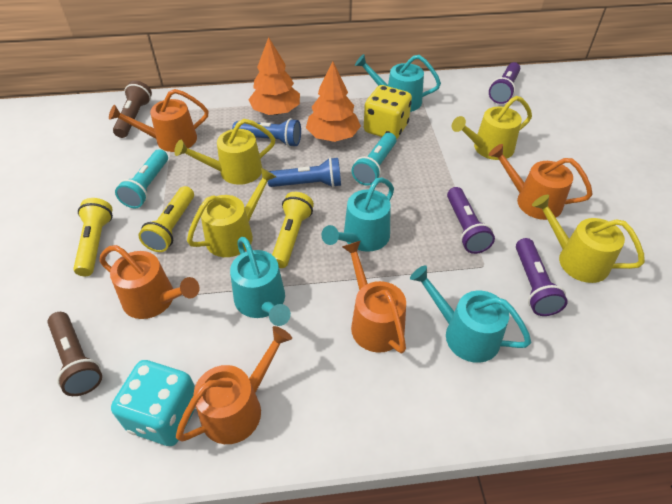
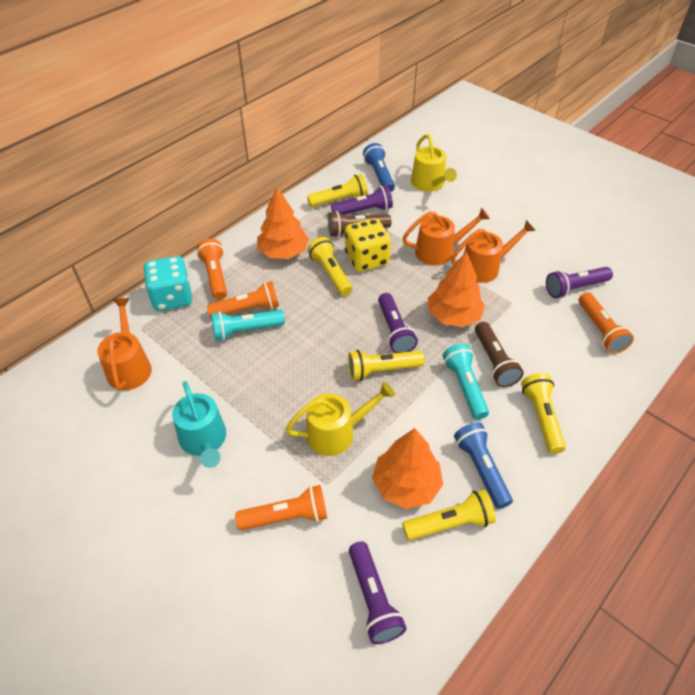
orange flashlight: none = 0 -> [197,239,227,300] [207,281,279,318] [235,485,327,530] [579,292,634,354] = 4
orange tree: [248,37,300,115] [306,62,361,142] = 2 -> [257,187,309,259] [372,428,443,509] [428,251,485,327] = 3
orange watering can: [99,245,200,319] [109,89,208,152] [176,326,292,444] [342,241,406,353] [489,144,592,220] = 5 -> [97,298,152,391] [403,207,490,266] [451,220,536,283] = 3
purple flashlight: [447,187,495,254] [489,62,520,104] [516,238,568,316] = 3 -> [331,185,393,215] [349,541,407,644] [378,293,418,353] [546,267,613,298] = 4
turquoise watering can: [230,237,291,326] [322,177,394,252] [355,54,441,112] [410,265,531,363] = 4 -> [172,381,226,468] = 1
yellow flashlight: [73,198,113,276] [138,186,194,252] [272,192,314,268] = 3 -> [307,174,368,207] [308,237,353,296] [348,350,425,381] [402,489,496,541] [521,373,566,454] = 5
yellow watering can: [174,119,275,185] [187,168,276,257] [452,96,532,160] [532,195,645,283] = 4 -> [285,382,395,456] [411,134,457,192] = 2

